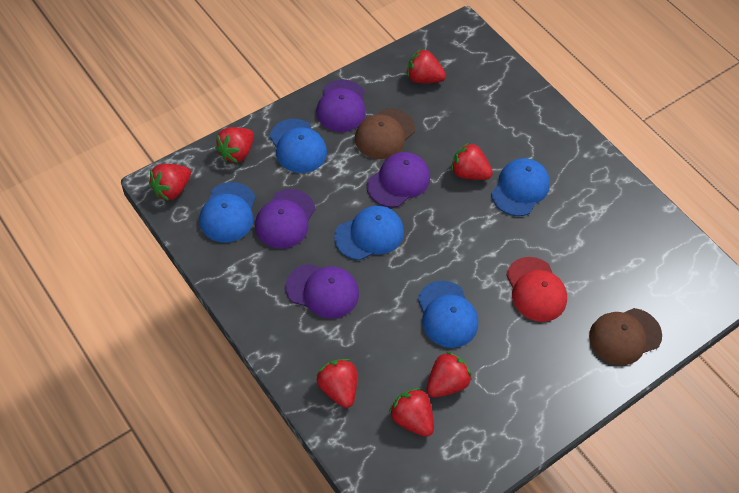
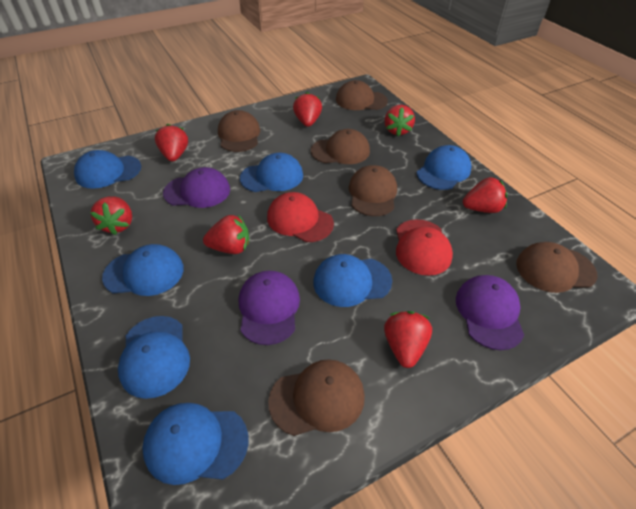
blue cap: [199,182,256,243] [270,119,327,173] [334,205,404,260] [418,280,478,348] [491,158,550,216] = 5 -> [74,150,141,189] [102,244,184,296] [118,316,190,399] [142,403,249,485] [240,153,303,192] [313,254,392,307] [417,145,472,190] = 7
brown cap: [355,109,415,159] [589,308,662,365] = 2 -> [218,110,260,152] [268,359,365,436] [311,129,370,164] [336,80,388,110] [349,165,397,216] [516,242,597,293] = 6
purple cap: [255,189,315,249] [286,264,359,319] [316,80,366,132] [367,152,430,207] = 4 -> [163,167,230,208] [239,271,300,345] [456,275,524,350] = 3
red cap: [506,257,567,322] = 1 -> [267,192,334,242] [396,219,453,276] = 2

